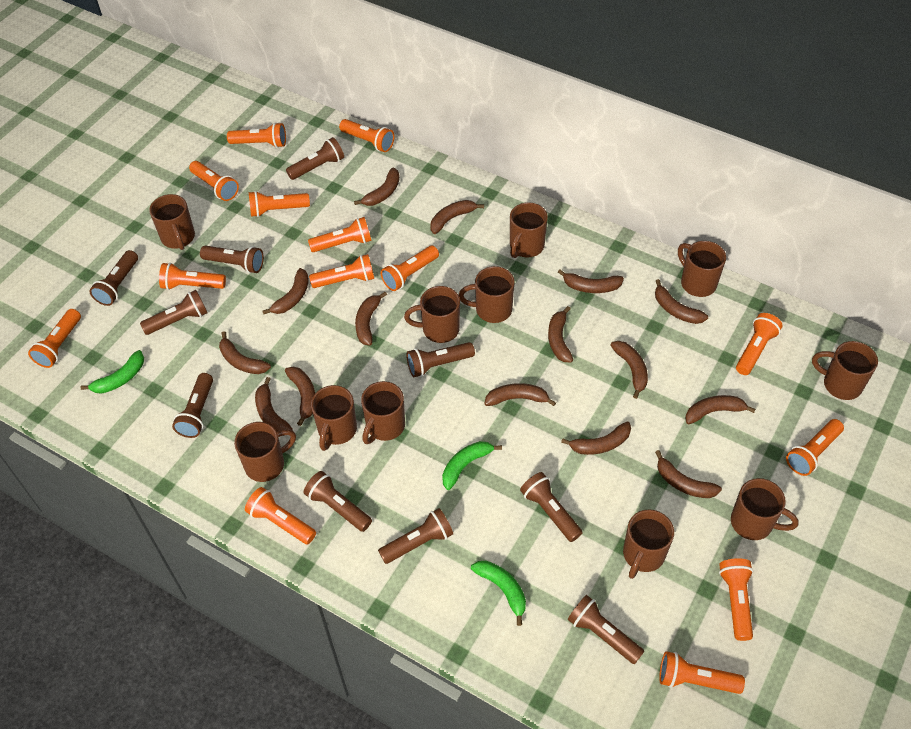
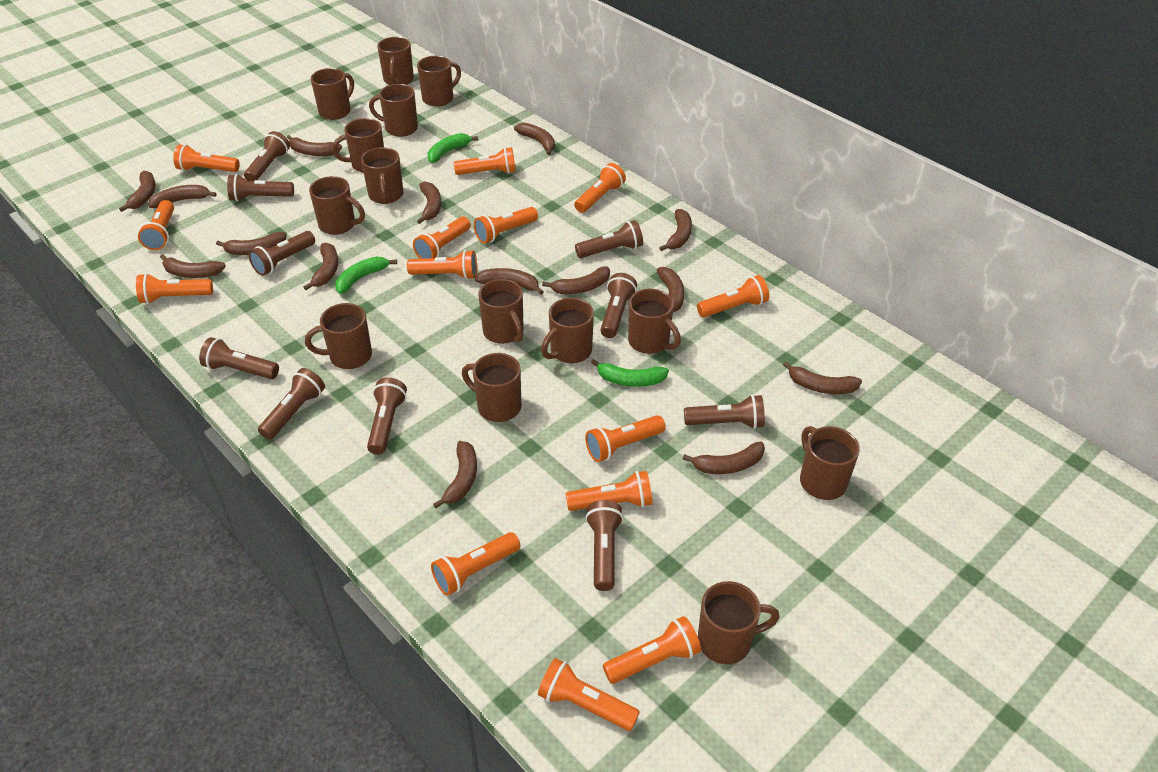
brown mug: [149,194,195,250] [234,422,296,482] [311,385,357,451] [361,381,405,444] [404,286,460,343] [458,266,515,323] [510,202,548,258] [623,509,674,579] [678,241,726,297] [731,478,799,540] [812,341,878,400] = 11 -> [305,303,372,369] [309,176,365,235] [311,68,354,120] [332,118,384,173] [361,147,404,204] [369,84,418,137] [377,37,414,85] [417,56,461,107] [462,353,521,422] [478,279,524,344] [541,298,594,363] [628,289,681,354] [698,581,779,664] [800,426,860,500] = 14

